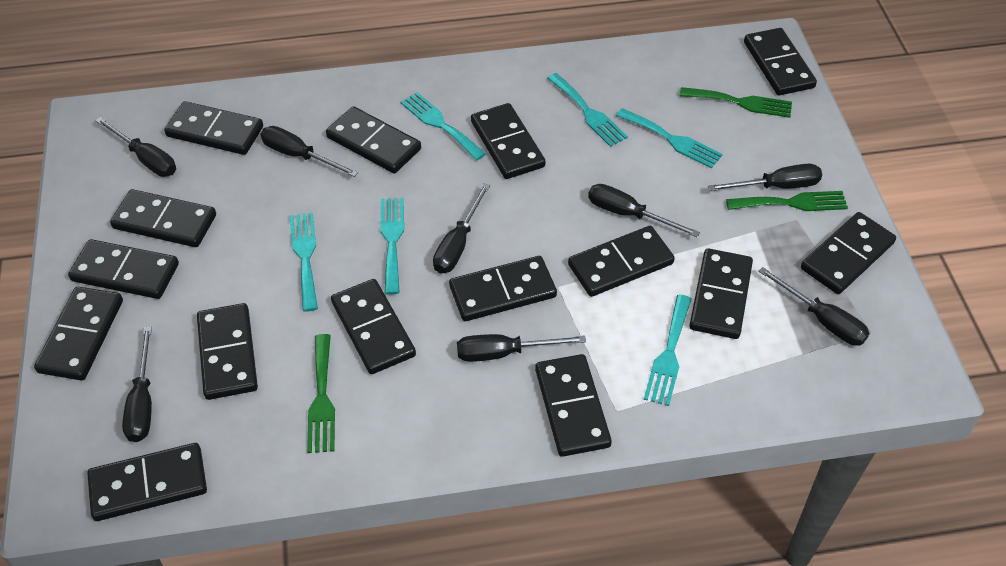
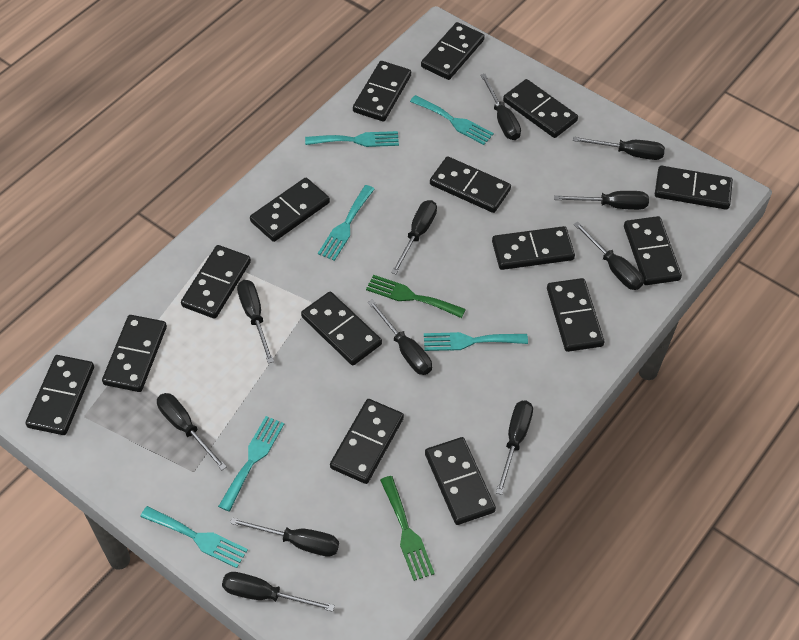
black screwdriver: [95,117,176,177] [122,326,152,442] [261,126,358,177] [433,183,490,274] [457,334,586,362] [588,184,700,237] [708,164,822,191] [758,267,870,346] = 8 -> [157,393,227,470] [222,572,335,612] [230,518,339,557] [237,280,274,364] [368,299,432,375] [391,200,437,274] [480,74,521,140] [496,401,533,495] [554,191,649,210] [573,137,665,160] [574,222,644,290] = 11
green fork: [307,334,335,453] [680,87,792,118] [726,191,848,211] = 3 -> [366,275,466,318] [380,476,435,581] = 2

